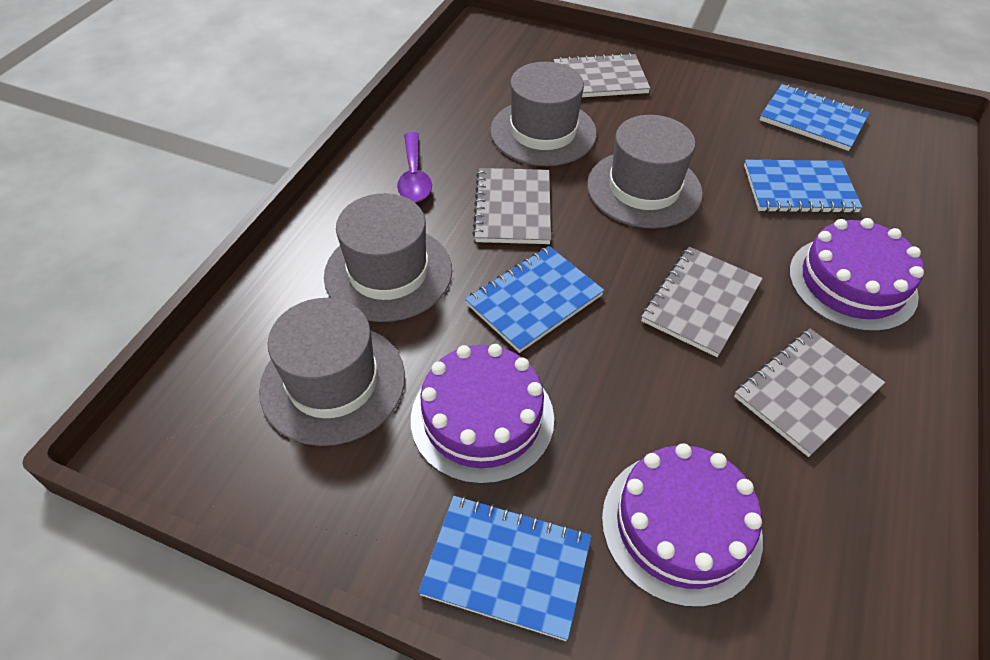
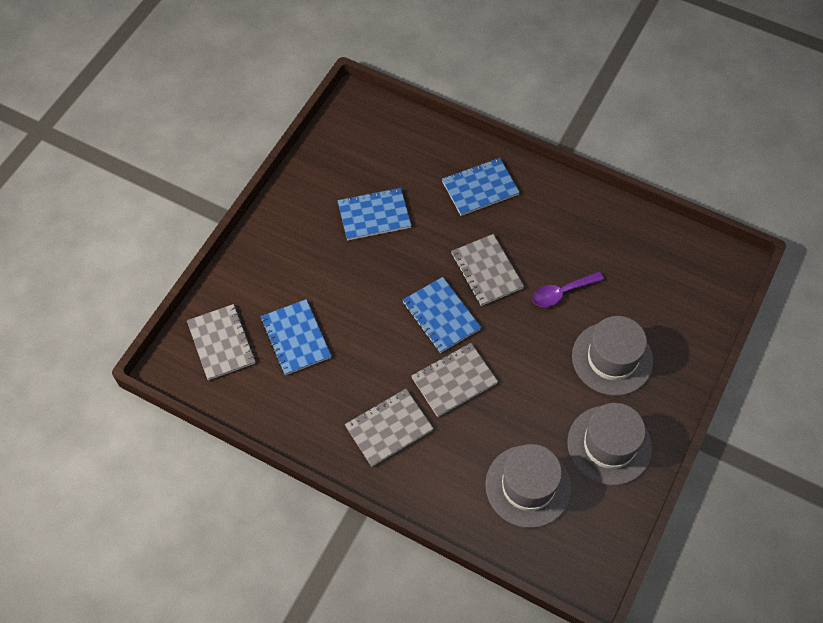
grey hat: [259,298,405,446] [324,193,452,322] [490,62,597,166] [587,115,703,228] = 4 -> [485,444,572,528] [567,403,652,485] [572,316,653,396] = 3
purple cake: [411,344,554,484] [602,443,763,607] [789,218,924,332] = 3 -> none = 0

